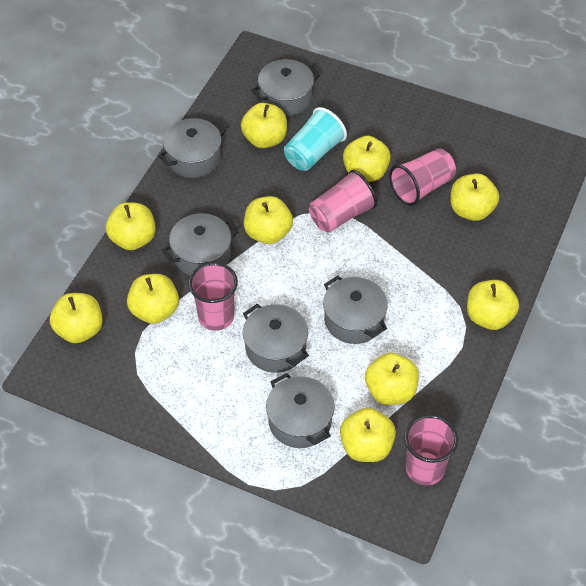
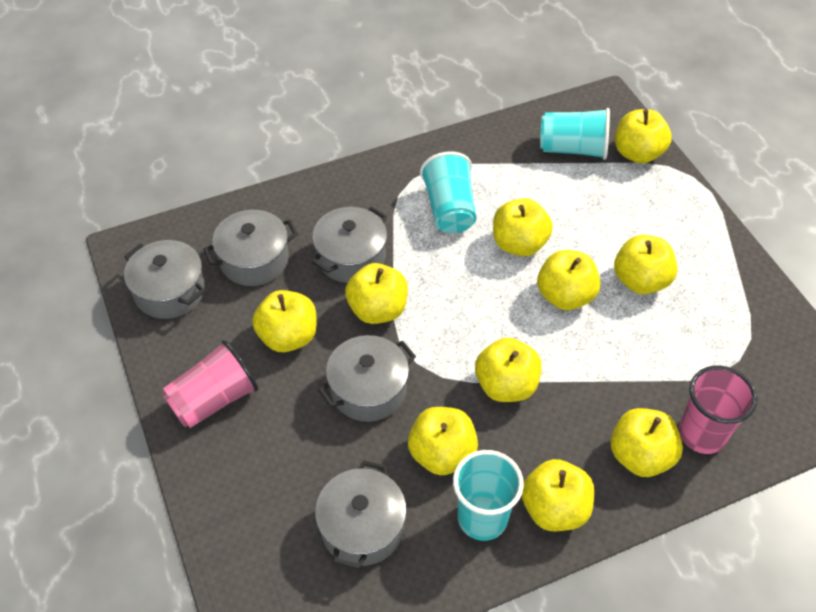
grey pot: [159,118,226,178] [162,213,238,275] [243,304,309,373] [252,59,320,116] [266,373,334,448] [323,276,388,344] = 6 -> [124,240,205,319] [203,210,298,286] [311,206,387,283] [315,461,407,569] [318,335,416,422] = 5
pink cup: [188,262,238,331] [309,170,377,232] [389,149,456,206] [404,414,458,485] = 4 -> [162,340,258,428] [679,366,757,454] = 2
turquoise cup: [284,107,347,171] = 1 -> [420,151,476,234] [453,450,524,541] [540,108,610,160] = 3

